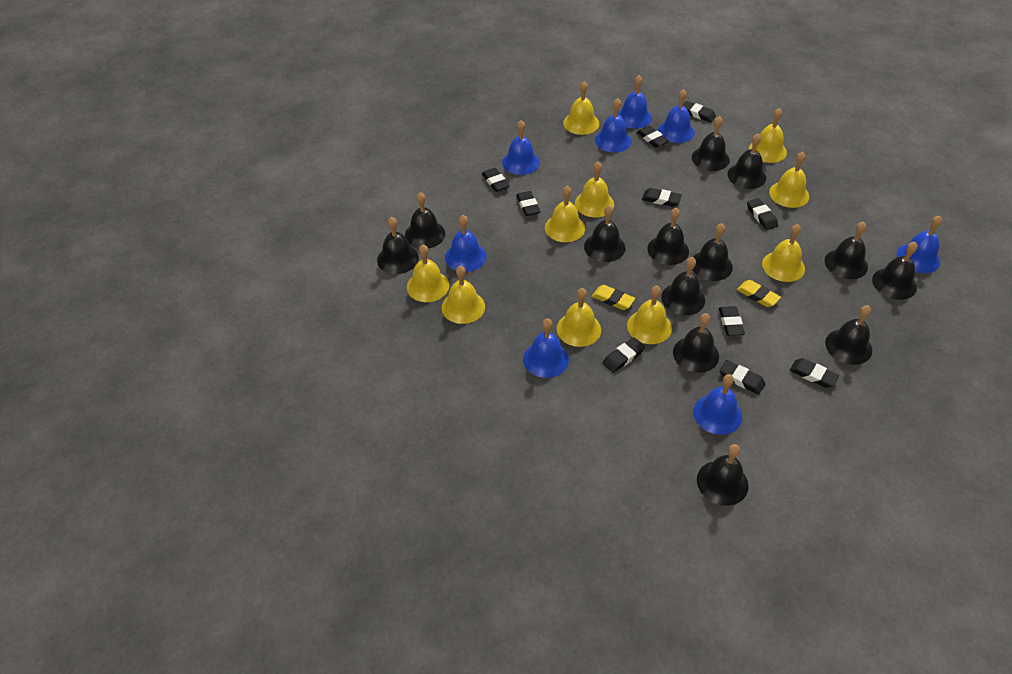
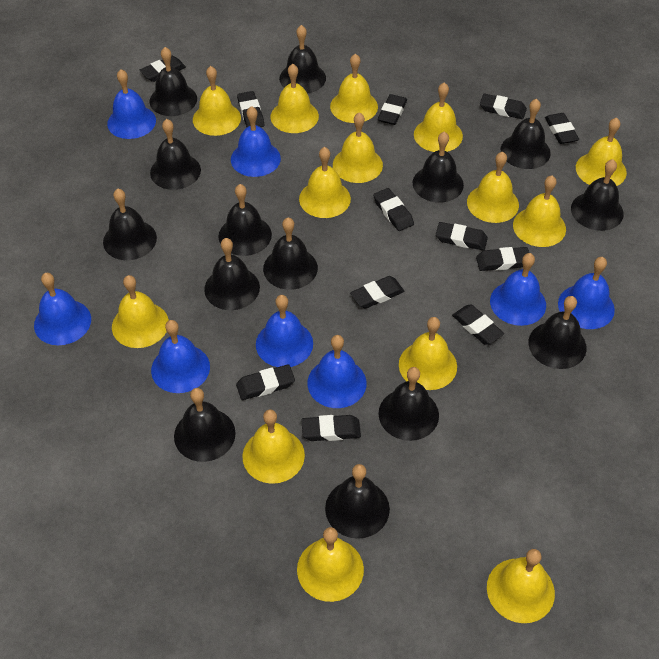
black bell: [377,217,419,274] [405,192,445,248] [584,205,625,262] [647,208,689,265] [661,257,705,315] [673,313,719,373] [692,116,730,171] [692,223,733,281] [697,444,749,506] [727,134,766,189] [825,222,868,279] [825,305,872,365] [872,242,918,300] = 13 -> [103,189,157,260] [149,47,197,116] [150,119,201,190] [174,388,236,462] [204,238,260,310] [218,184,272,256] [263,218,318,290] [279,25,326,93] [325,464,390,539] [378,367,439,441] [413,131,464,203] [500,99,551,169] [529,296,587,369] [571,159,624,231] = 14
black eraser: [482,168,510,192] [516,191,541,216] [603,338,645,373] [637,126,669,148] [642,188,682,207] [683,101,716,122] [719,306,745,336] [720,360,765,395] [747,198,778,230] [790,358,839,388] = 10 -> [140,56,186,82] [236,364,295,400] [237,91,264,127] [301,415,361,441] [350,276,404,309] [373,188,414,231] [378,94,407,125] [436,222,488,251] [452,305,504,345] [476,247,529,271] [480,93,527,119] [545,113,579,144] = 12
yellow bell: [407,244,449,302] [442,266,485,324] [545,186,585,242] [557,288,601,347] [563,81,599,135] [575,161,614,217] [627,286,672,344] [749,108,787,163] [762,224,805,282] [769,152,809,208] = 10 -> [112,275,169,348] [193,66,241,136] [243,410,305,484] [271,64,319,133] [297,527,364,602] [299,147,351,218] [330,53,378,123] [333,112,383,183] [399,317,457,390] [414,82,463,152] [467,152,519,223] [487,549,555,623] [513,176,566,247] [576,118,627,186] = 14
yellow eraser: [592,285,635,310] [737,280,781,307] = 2 -> none = 0

